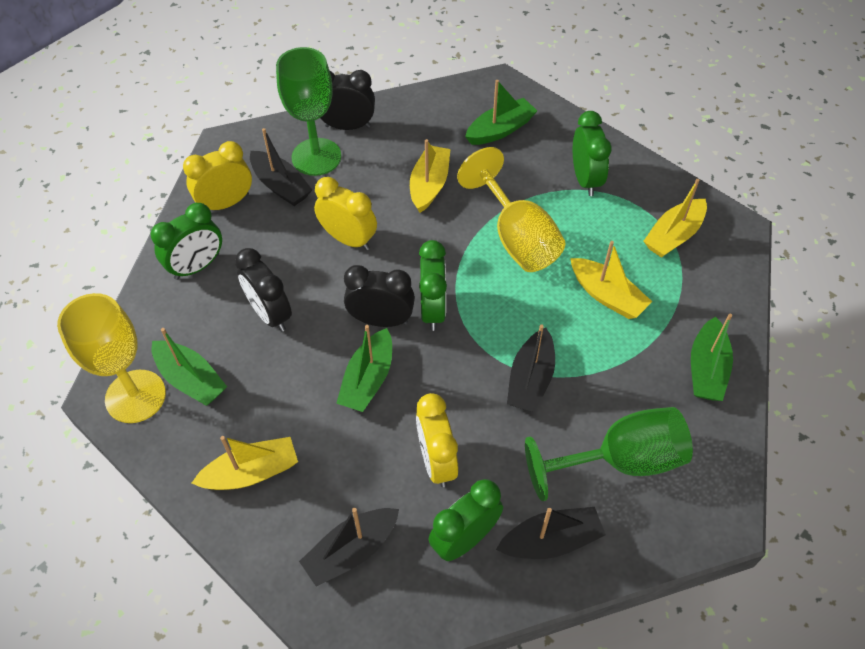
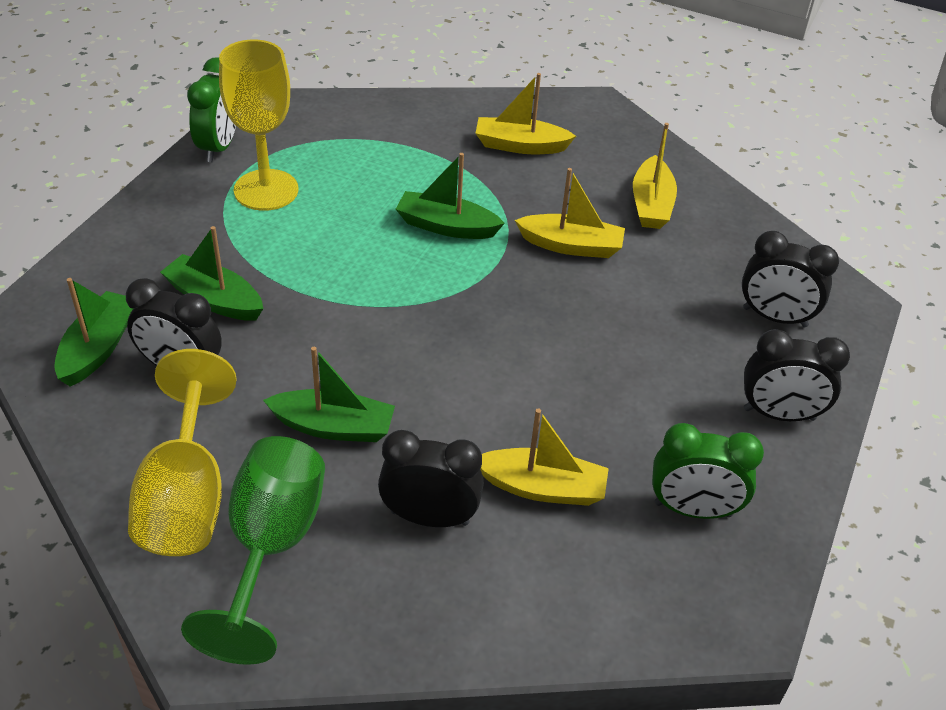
black boat: [250,128,312,206] [299,508,399,587] [496,507,606,559] [507,325,555,412] = 4 -> none = 0
black clock: [235,248,292,332] [321,70,375,130] [344,265,415,327] = 3 -> [126,278,222,366] [378,430,484,527] [742,231,839,327] [744,329,850,421] = 4
green clock: [151,203,222,280] [419,240,447,331] [428,479,503,561] [573,111,612,196] = 4 -> [187,57,236,162] [652,423,764,519] = 2
green goblet: [276,47,341,176] [525,407,693,501] = 2 -> [181,436,325,665] = 1
yellow clock: [183,141,252,210] [314,177,377,250] [416,393,458,487] = 3 -> none = 0

